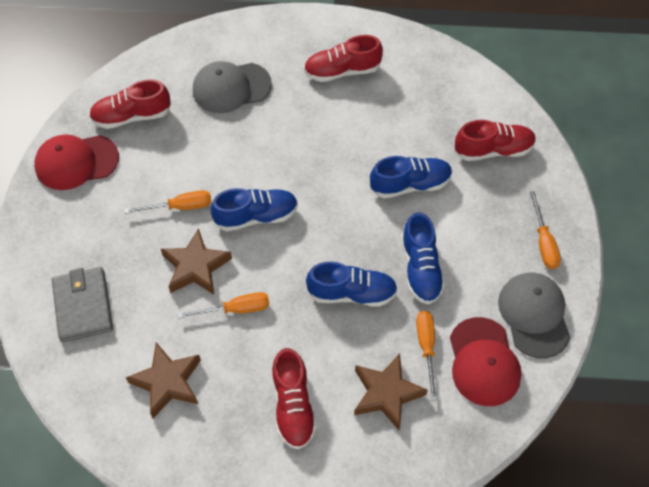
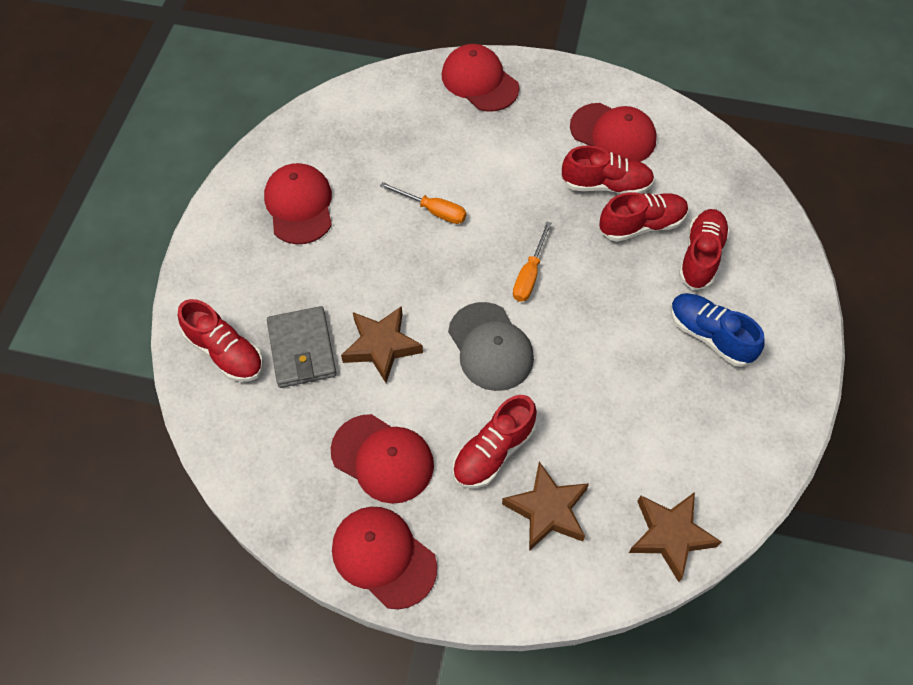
blue shoe: [211,188,298,231] [306,262,398,307] [370,156,453,198] [401,212,445,304] = 4 -> [670,293,765,367] = 1
grey cap: [193,61,272,113] [498,273,570,358] = 2 -> [448,302,534,391] = 1
orange screwdriver: [124,190,212,214] [177,292,269,318] [416,311,437,401] [530,191,561,269] = 4 -> [380,182,466,224] [513,221,552,302] = 2
red cap: [34,135,119,190] [450,317,522,406] = 2 -> [264,163,332,244] [331,414,434,504] [332,507,437,610] [442,44,519,112] [570,103,657,162] = 5
red shoe: [89,79,171,129] [272,348,317,449] [304,35,383,82] [454,120,536,161] = 4 -> [178,299,263,382] [453,395,537,488] [561,146,655,194] [599,192,688,242] [679,209,730,290] = 5

